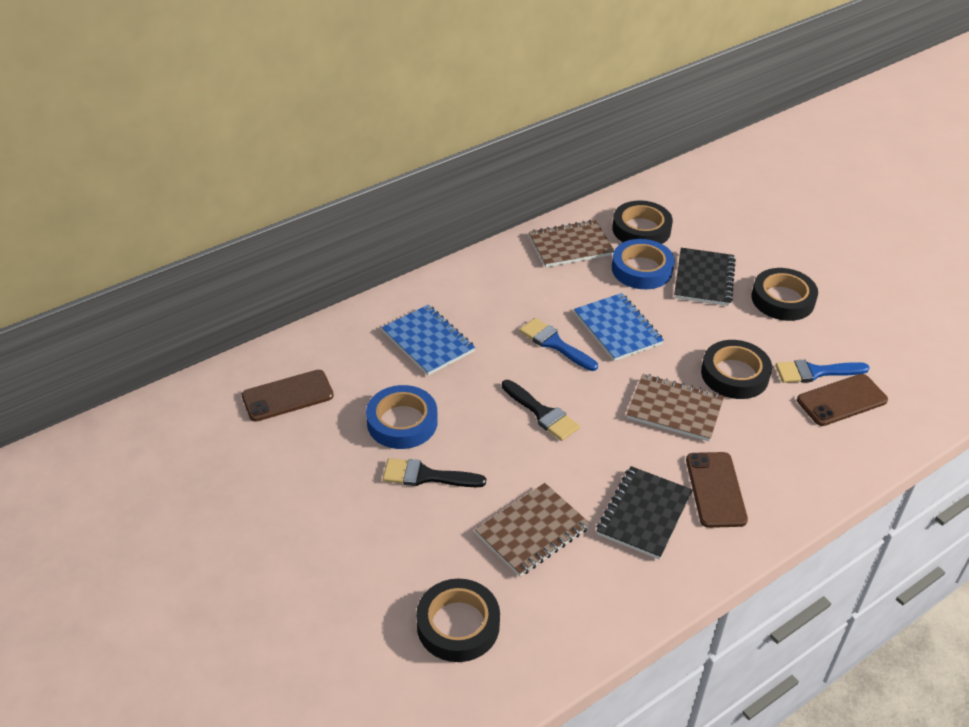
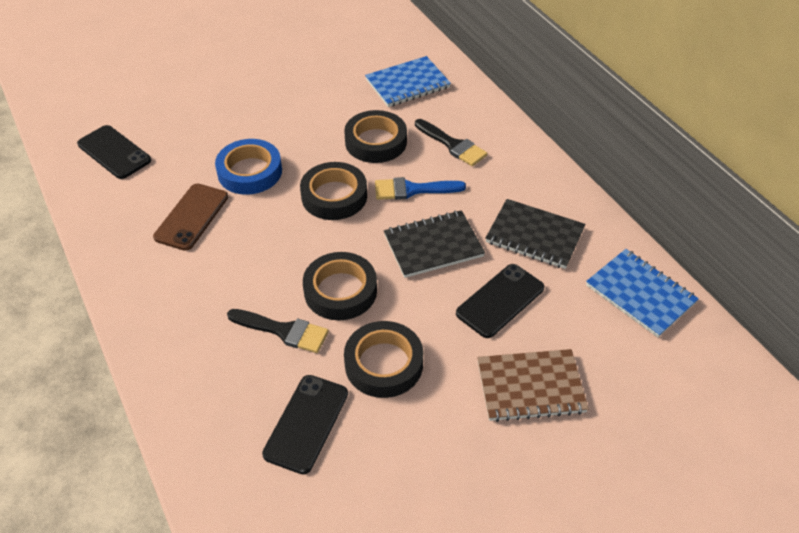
black phone: none = 0 -> [77,125,151,179] [262,375,348,475] [456,264,544,338] = 3
blue brush: [519,318,598,371] [775,360,870,383] = 2 -> [375,177,466,200] = 1
blue tape: [366,385,438,449] [612,239,675,289] = 2 -> [215,139,282,195] = 1
brown notebook: [475,483,590,576] [529,220,614,267] [626,374,724,441] = 3 -> [477,349,589,422] = 1
brown phone: [242,370,334,422] [686,452,748,528] [797,374,888,426] = 3 -> [153,184,228,251] = 1

